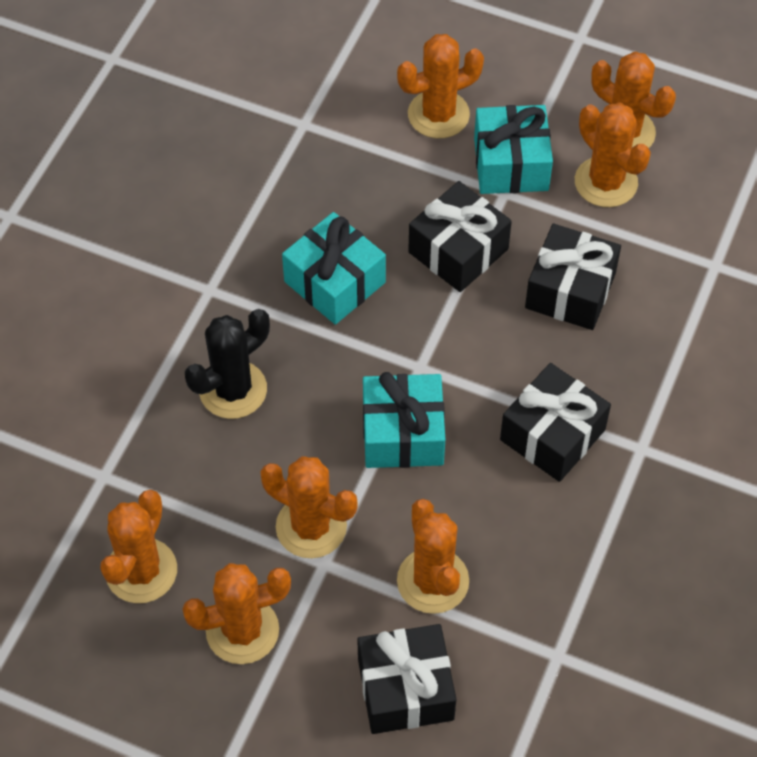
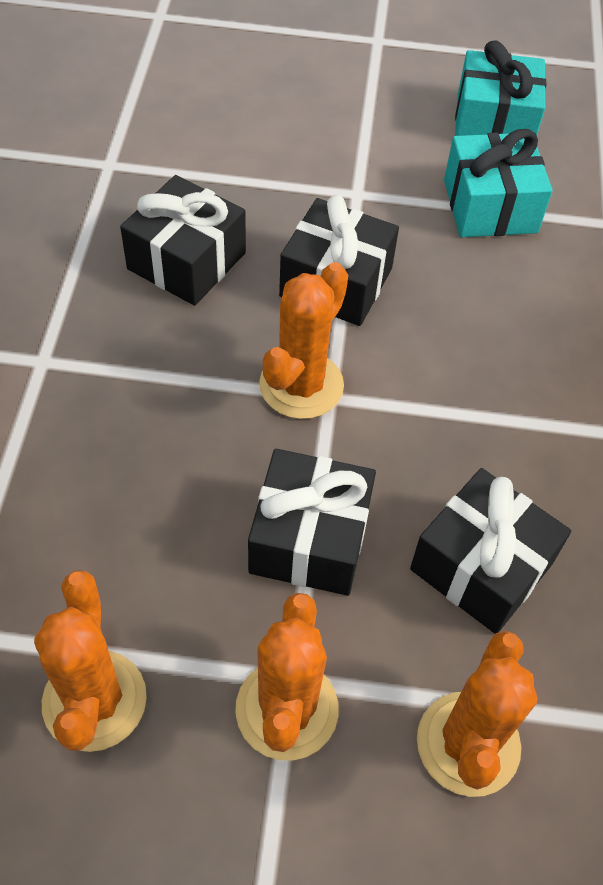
black cactus: [185,309,270,419] = 1 -> none = 0
orange cactus: [100,489,177,603] [182,563,291,664] [260,456,358,558] [397,34,484,138] [397,499,469,614] [575,103,651,207] [591,52,676,148] = 7 -> [34,571,147,752] [235,593,339,761] [259,262,348,419] [417,631,537,797] = 4
turquoise gift: [282,212,386,325] [363,372,445,468] [474,105,553,194] = 3 -> [444,129,553,237] [455,41,546,136] = 2

